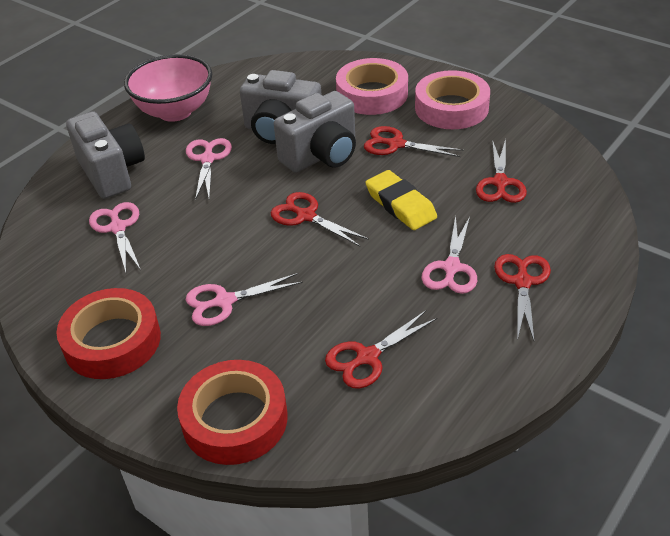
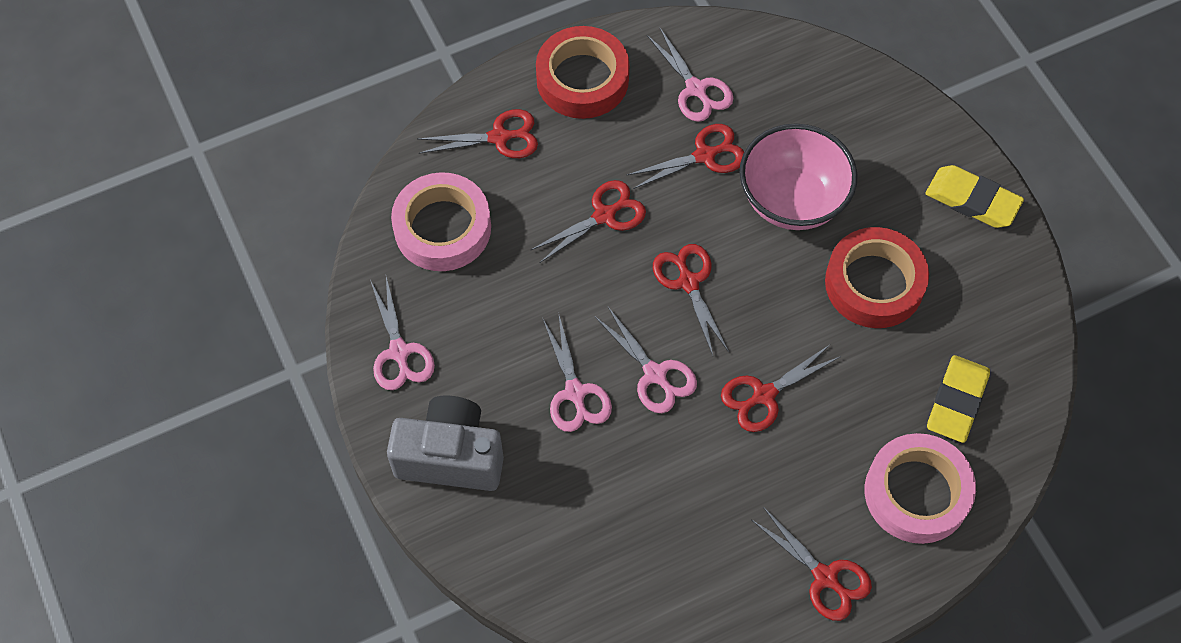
grey camera: [66,111,145,199] [240,70,322,144] [274,91,356,173] = 3 -> [387,395,504,491] = 1
red scissors: [271,192,369,246] [325,311,437,389] [364,126,463,157] [476,139,527,203] [494,254,551,341] = 5 -> [418,109,538,158] [531,180,646,263] [627,124,744,189] [653,244,729,355] [721,345,841,432] [752,507,872,621] = 6
yellow eraser: [365,170,437,230] = 1 -> [925,165,1024,228] [927,355,990,443] = 2

